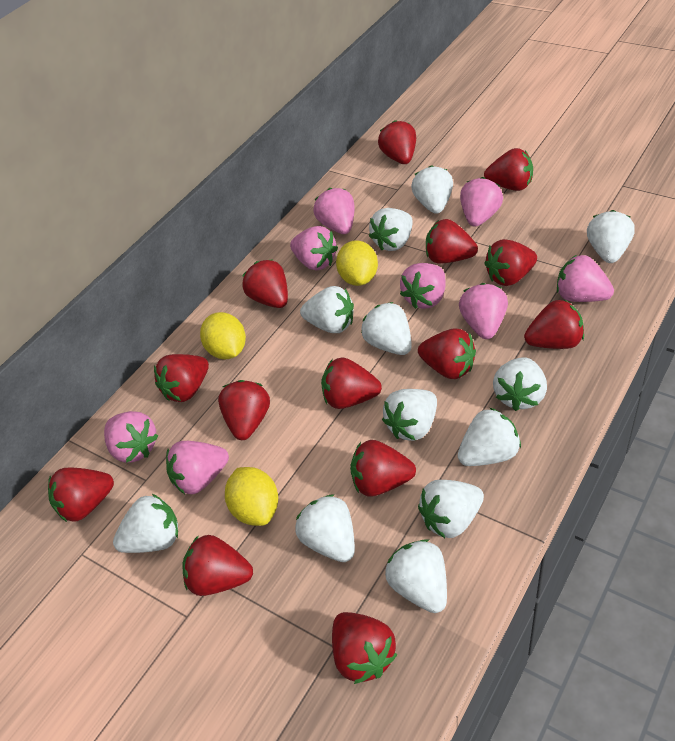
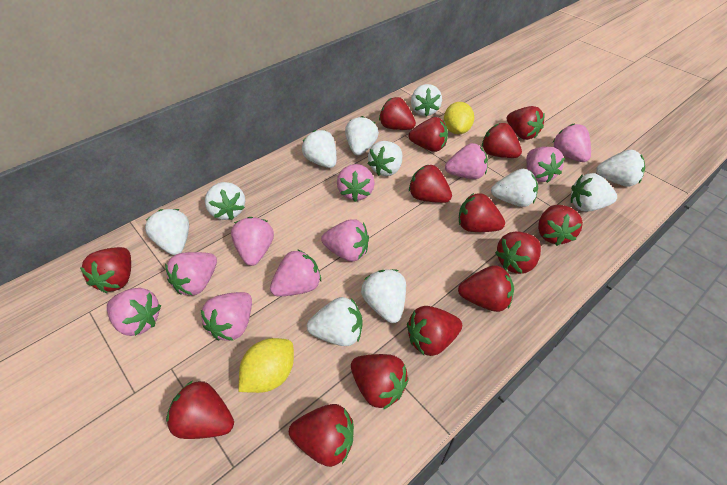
pink strawberry: [104,411,158,463] [166,441,229,494] [290,226,338,271] [313,188,354,234] [400,263,445,309] [459,283,508,339] [460,177,503,227] [557,255,614,302] = 8 -> [107,288,161,336] [165,252,217,296] [201,292,252,341] [231,217,274,266] [270,249,321,296] [321,219,369,262] [337,164,374,202] [445,143,488,179] [527,147,565,183] [552,124,591,162] = 10
white strawberry: [113,494,178,553] [295,494,355,562] [300,286,354,333] [361,302,412,355] [369,208,412,251] [382,389,437,441] [385,539,447,613] [411,165,453,214] [418,480,484,538] [458,408,521,466] [493,357,547,411] [587,210,635,263] = 12 -> [145,209,189,255] [205,182,245,220] [302,130,336,168] [307,297,363,346] [345,116,379,155] [361,269,406,323] [368,141,402,176] [411,84,442,117] [491,169,538,207] [571,173,617,212] [596,150,645,187] = 11
yellow lemon: [200,312,246,359] [225,467,278,526] [336,240,378,286] = 3 -> [239,338,294,393] [444,102,474,134] = 2

